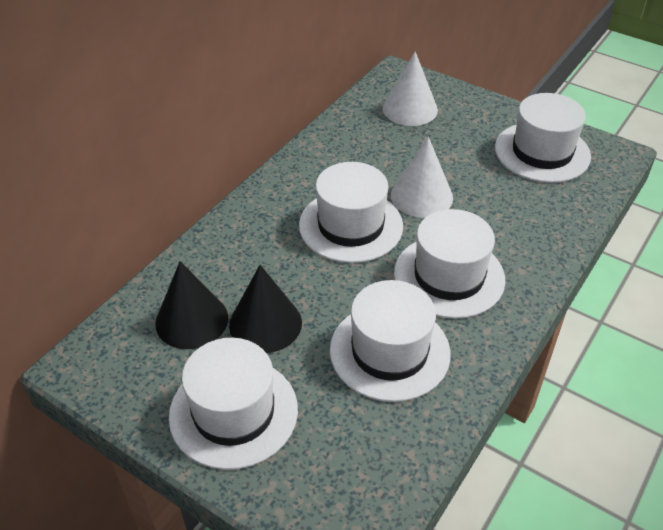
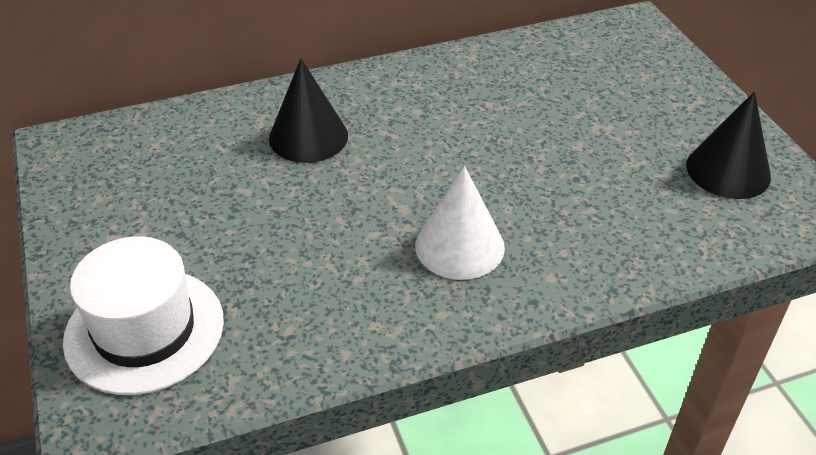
white cone: [382,51,438,126] [391,137,453,218] = 2 -> [415,166,505,280] = 1
white hat: [169,338,298,470] [299,162,403,263] [330,280,451,402] [394,209,505,319] [495,93,591,183] = 5 -> [63,236,224,395] = 1

